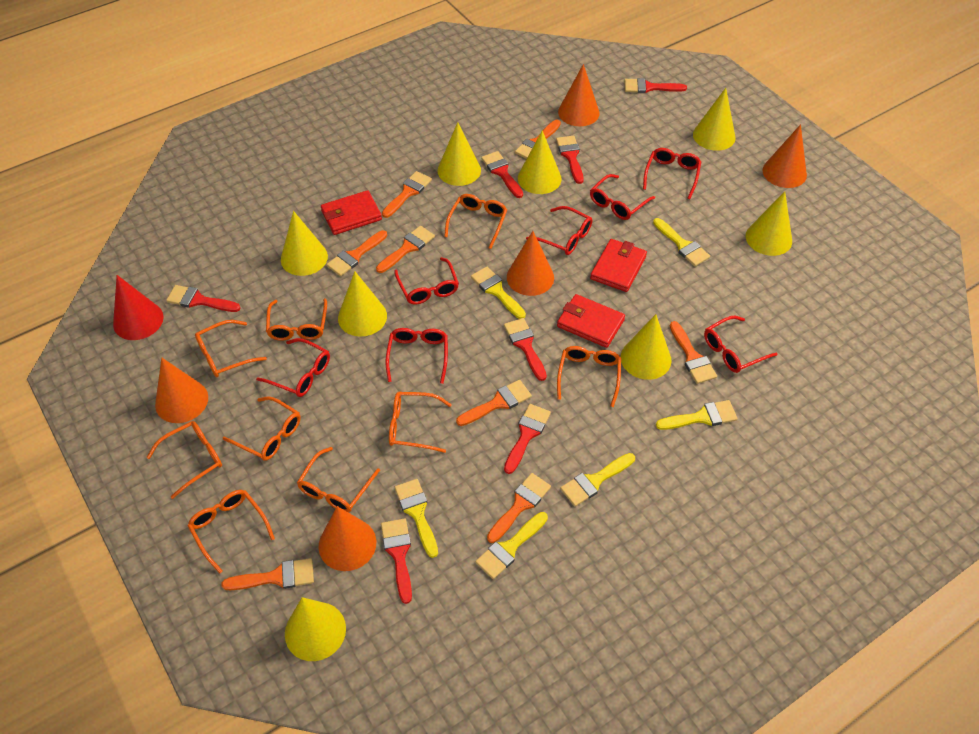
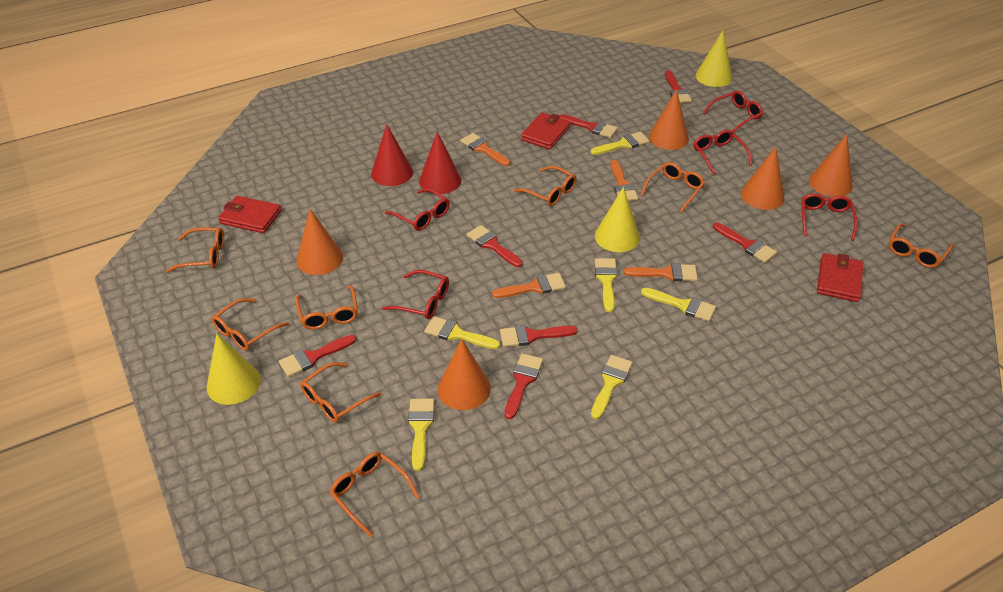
orange brush: [222,558,314,590] [326,230,387,276] [376,226,435,273] [382,171,432,218] [456,380,532,426] [487,473,551,543] [515,120,561,159] [670,321,717,384] = 8 -> [460,133,511,166] [492,273,566,298] [610,160,638,201] [624,263,698,282] = 4
orange glasses: [146,421,222,499] [187,490,275,574] [195,320,267,377] [223,396,301,461] [266,298,327,341] [297,447,380,513] [389,392,452,453] [444,194,507,249] [557,346,621,407] = 9 -> [166,228,224,272] [212,298,289,351] [295,285,358,330] [300,362,381,423] [329,452,419,537] [514,166,577,206] [641,162,705,213] [889,223,953,268] = 8
red cone: [113,275,164,340] = 1 -> [371,124,413,186] [419,132,461,194] = 2
red glasses: [256,338,330,397] [386,328,448,384] [394,257,459,304] [526,206,592,255] [590,174,655,220] [643,148,701,199] [704,316,777,373] = 7 -> [382,270,449,319] [385,188,450,231] [693,130,752,175] [703,91,763,132] [801,193,858,241] = 5
yellow cone: [281,211,328,276] [285,597,346,661] [338,271,387,337] [438,122,481,186] [518,130,562,194] [621,314,671,380] [693,88,735,151] [746,191,792,256] = 8 -> [207,334,261,405] [595,187,640,252] [695,30,733,87] = 3

